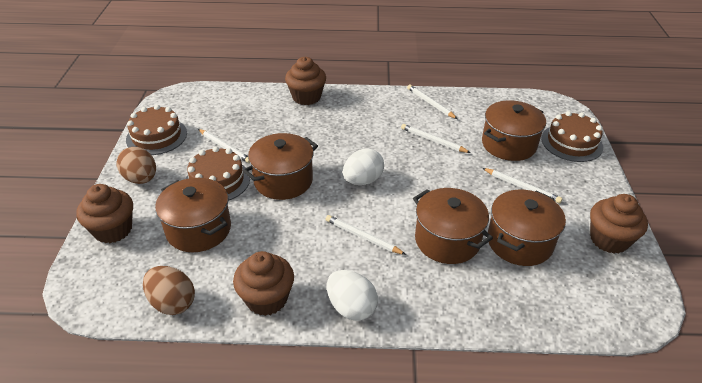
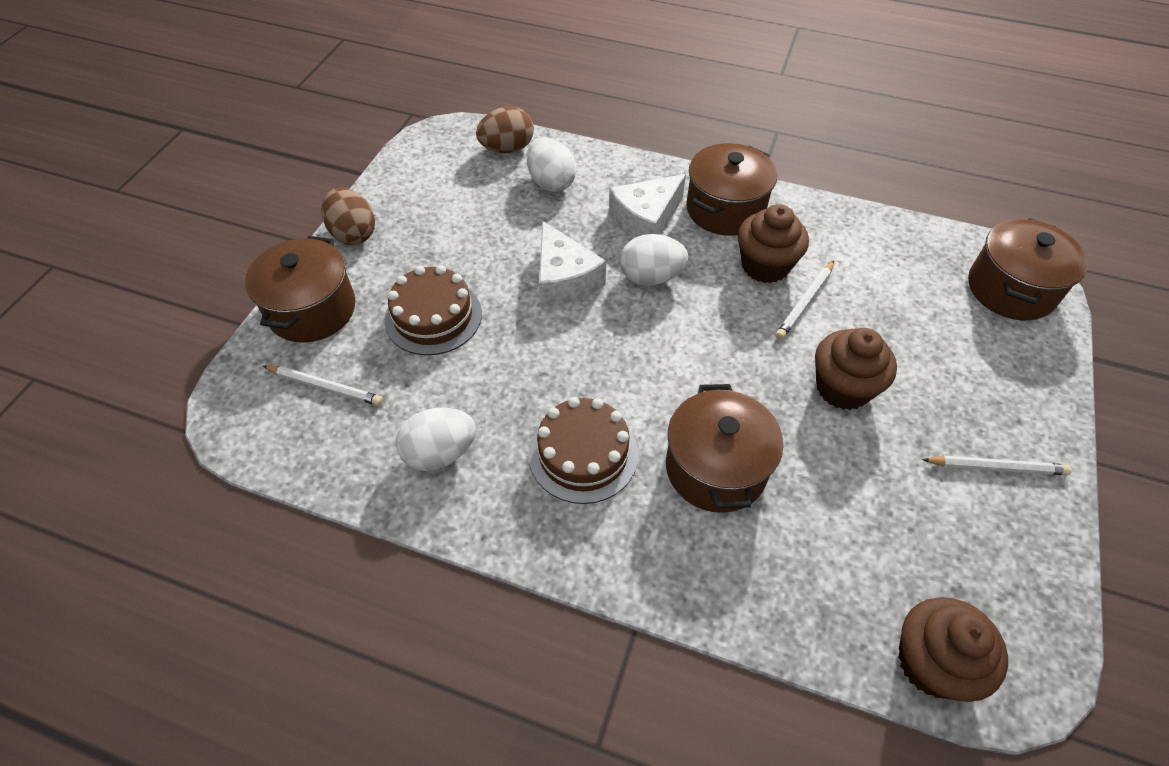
brown cake: [126,105,187,155] [186,146,250,201] [541,111,603,162] = 3 -> [385,265,482,355] [529,397,638,504] = 2
brown cupcake: [76,184,133,243] [233,251,294,316] [285,57,326,105] [590,194,648,254] = 4 -> [738,204,809,283] [815,328,897,410] [898,597,1008,702] = 3
brown pot: [155,178,231,252] [243,133,318,200] [413,188,493,264] [482,100,546,161] [488,190,566,266] = 5 -> [245,236,355,343] [666,384,783,513] [686,143,777,236] [968,218,1088,321] = 4
white cheese: none = 0 -> [539,221,606,307] [609,174,686,239] = 2
white egg: [327,270,378,321] [343,148,384,185] = 2 -> [396,408,476,471] [527,138,576,192] [620,234,688,286] = 3
white pencil: [198,129,250,163] [325,215,406,255] [401,124,471,153] [407,85,457,119] [482,168,562,203] = 5 -> [263,365,383,406] [776,261,834,340] [922,455,1072,475] = 3

